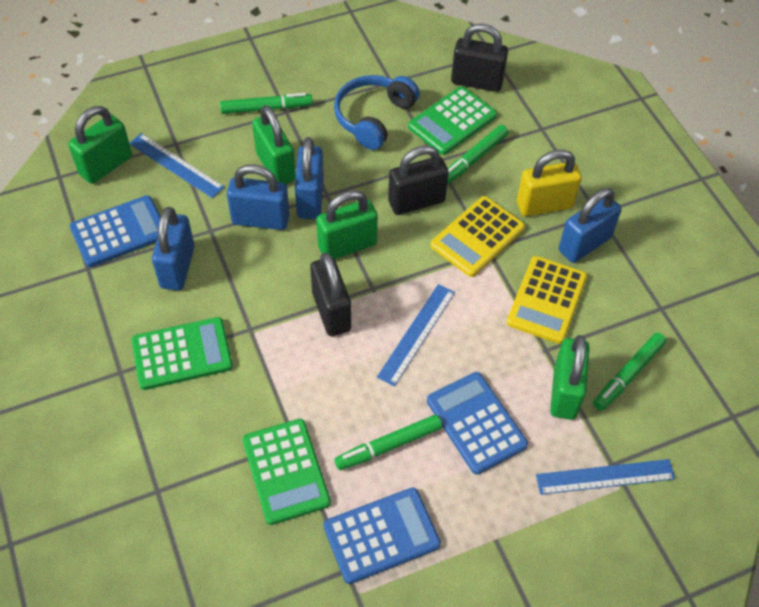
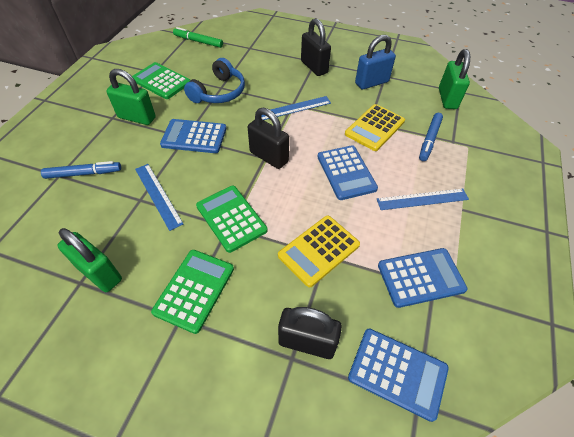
blue calculator: [70,195,161,267] [324,487,441,584] [427,372,528,475] = 3 -> [160,119,226,153] [318,145,378,200] [348,328,449,422] [378,248,468,308] = 4
blue marker: none = 0 -> [41,161,121,179] [419,113,443,161] = 2
blue padlock: [152,207,195,290] [227,164,290,230] [295,137,324,219] [559,188,622,263] = 4 -> [355,35,396,89] = 1
green marker: [220,93,313,114] [334,415,442,470] [447,125,508,185] [593,333,666,411] = 4 -> [173,27,223,48] = 1
green padlock: [68,106,132,184] [252,105,296,184] [316,190,378,259] [550,335,590,420] = 4 -> [57,228,122,292] [106,69,156,125] [439,49,470,109] = 3
yellow padlock: [517,149,582,216] = 1 -> none = 0

